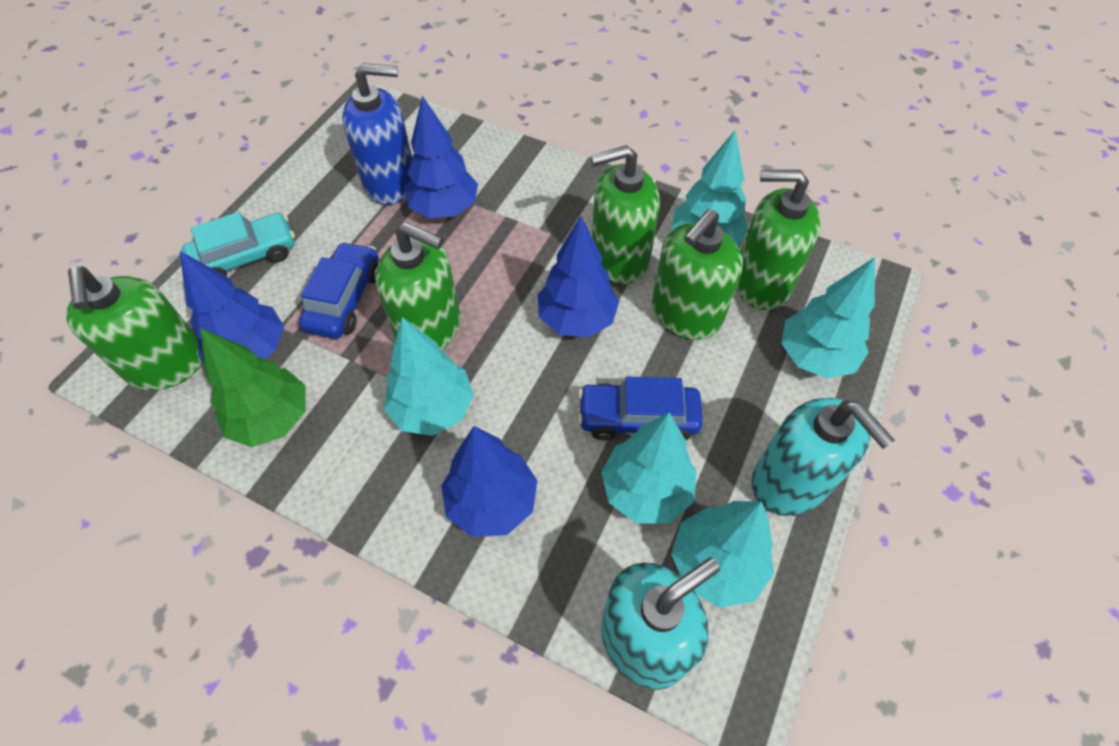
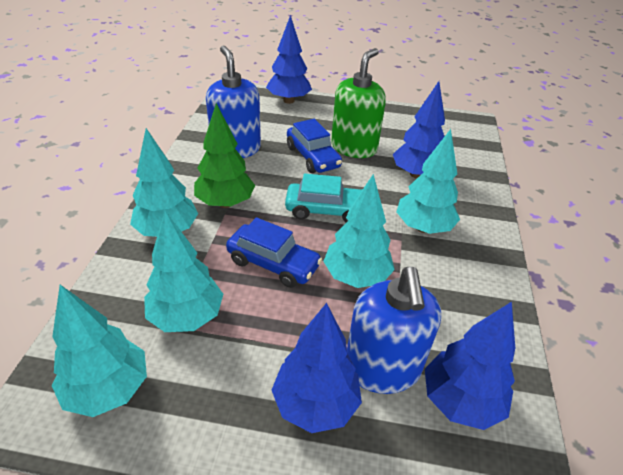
blue soap dispenser: [342,63,412,205] = 1 -> [206,46,261,158] [347,267,442,394] = 2
green soap dispenser: [66,267,203,391] [375,222,460,350] [591,145,660,284] [652,209,743,340] [736,170,821,310] = 5 -> [331,48,386,158] = 1
turquoise soap dispenser: [601,557,720,690] [752,398,895,516] = 2 -> none = 0

